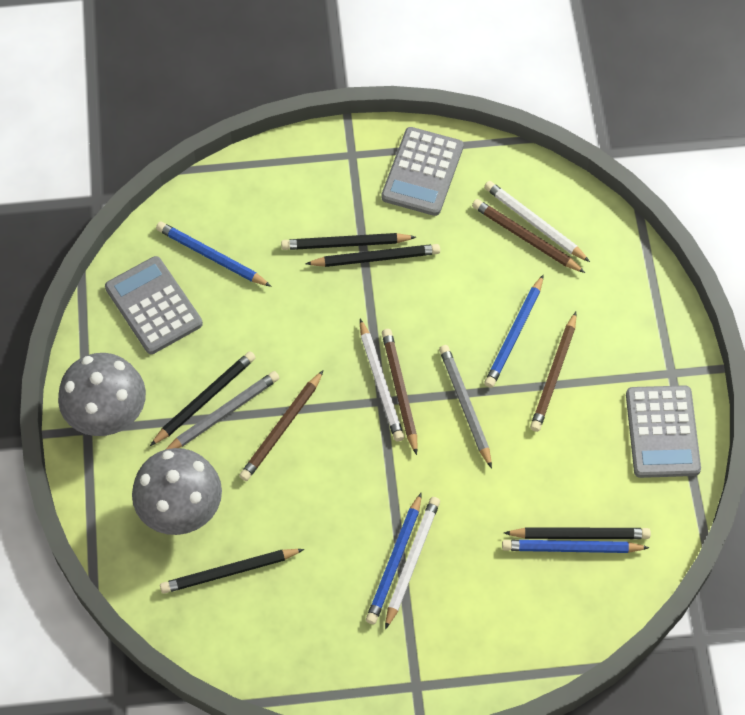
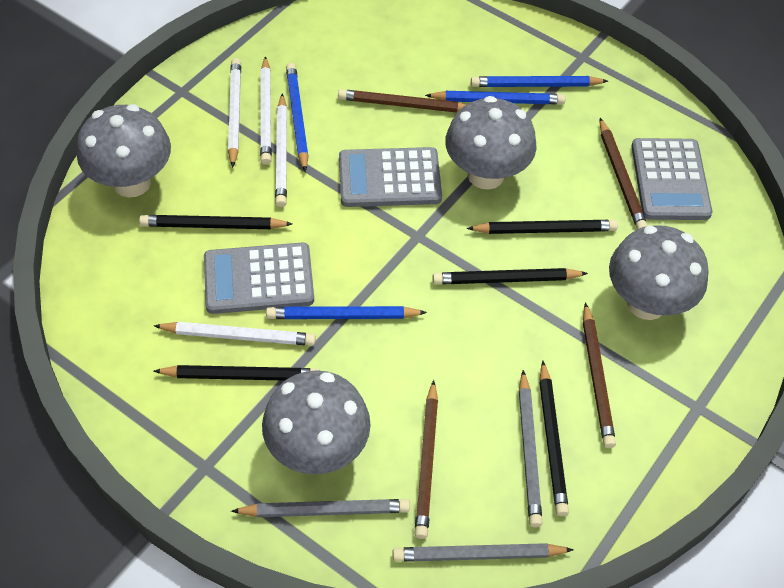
grey mushroom: [58,353,146,436] [132,448,222,535] = 2 -> [77,104,171,197] [262,370,371,474] [445,96,537,190] [609,225,709,320] = 4
grey pencil: [165,371,279,450] [439,345,492,469] = 2 -> [231,499,410,517] [392,543,574,562] [519,370,542,527] = 3
white pencil: [360,319,404,442] [385,497,440,629] [484,181,590,262] = 3 -> [154,322,316,346] [228,58,241,168] [260,56,272,165] [275,93,287,207] = 4

